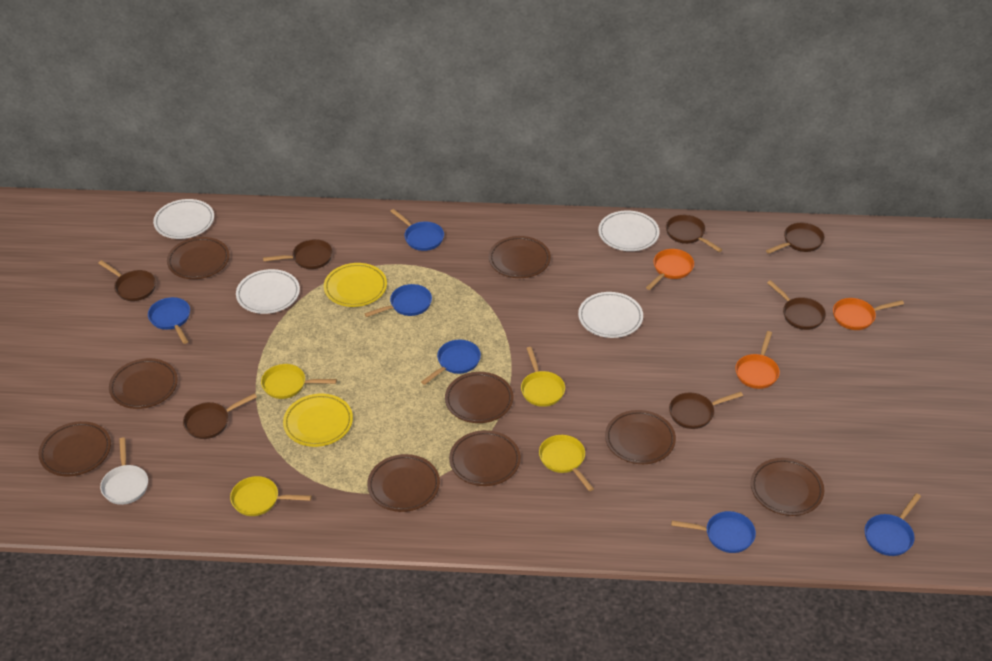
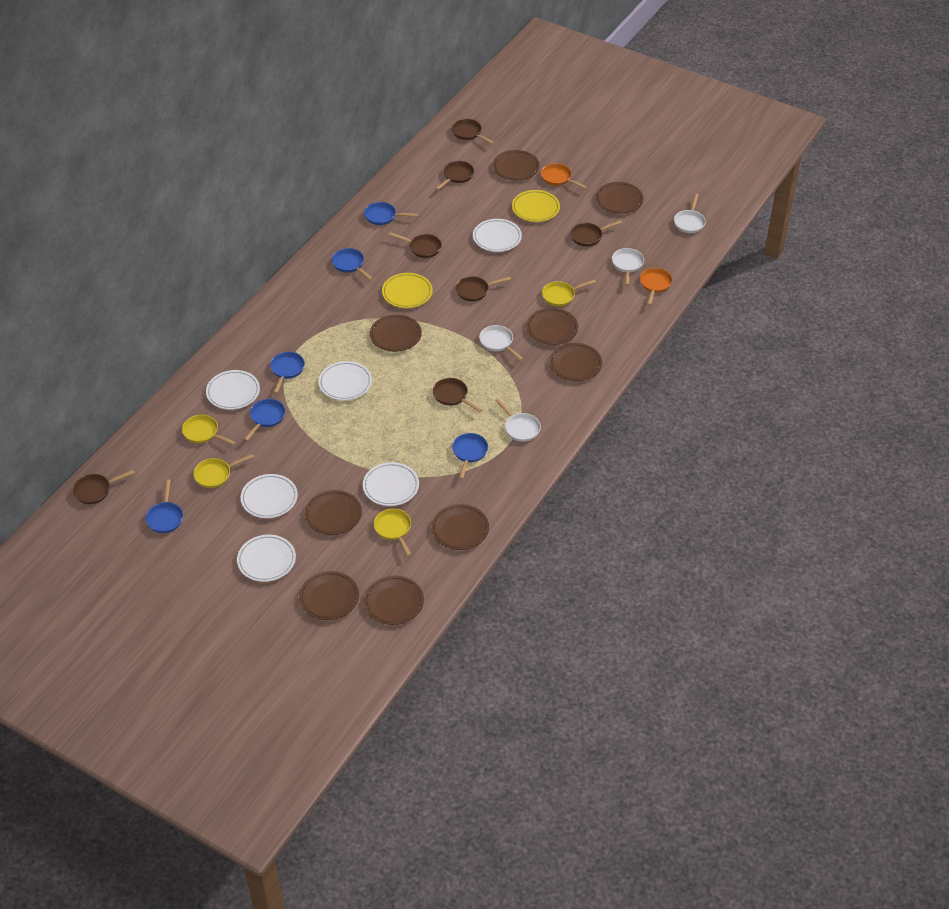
orange pan: [646,249,694,290] [735,331,780,389] [833,298,904,330] = 3 -> [541,163,587,189] [640,268,673,305] = 2
white pan: [100,437,148,505] = 1 -> [479,325,523,361] [495,398,541,442] [612,248,644,286] [674,194,706,233] = 4
white plate: [153,199,214,239] [236,269,300,314] [578,292,643,338] [598,210,660,251] = 4 -> [206,370,260,410] [237,534,296,582] [241,474,298,518] [319,361,372,400] [363,462,419,506] [473,219,522,252] = 6

